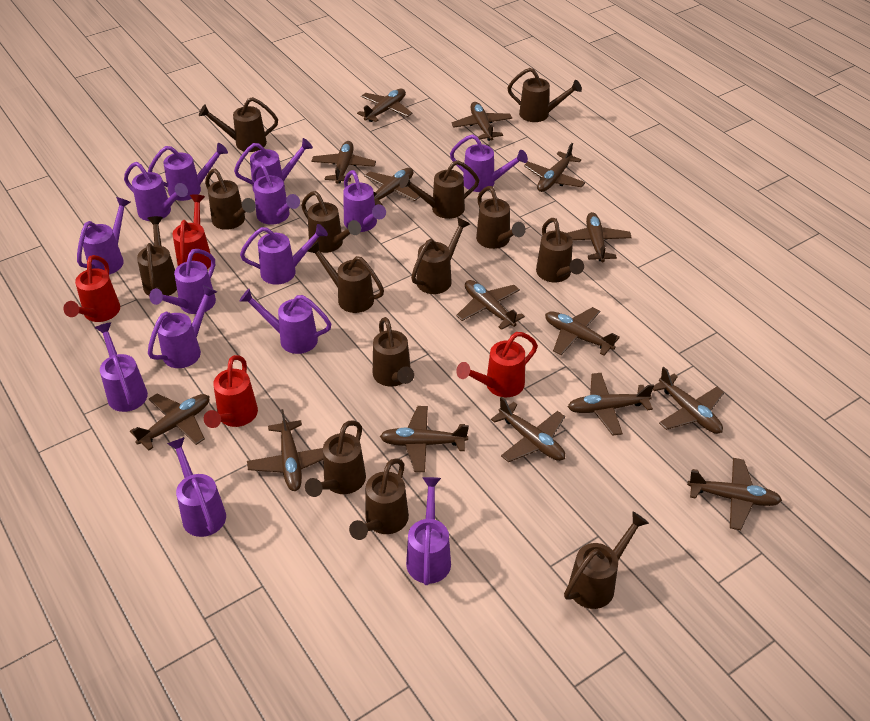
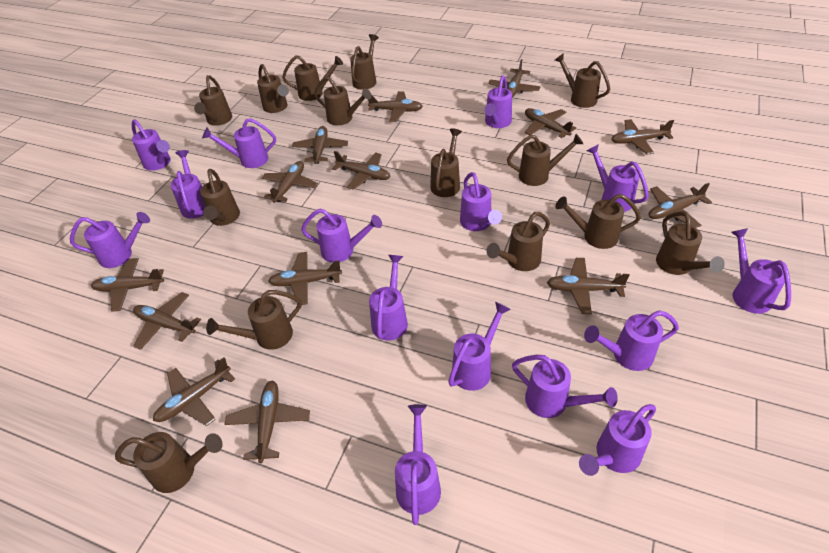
brown plane: [130,394,209,450] [247,409,323,491] [311,141,376,184] [357,89,412,122] [364,168,420,205] [380,406,469,472] [451,102,512,141] [456,280,525,330] [491,397,565,462] [524,143,585,192] [545,307,620,356] [567,212,632,262] [568,373,654,436] [653,367,725,434] [687,458,782,530] = 15 -> [91,258,164,312] [133,292,201,350] [153,357,235,426] [224,381,310,463] [262,161,318,203] [268,252,342,305] [292,126,348,164] [332,151,391,190] [368,91,423,122] [488,59,540,98] [524,108,576,138] [547,258,630,314] [611,119,674,155] [648,183,712,228] = 14
purple watering can: [77,197,130,275] [95,322,148,412] [124,162,188,221] [148,143,228,201] [148,285,217,368] [149,249,216,314] [167,437,226,537] [234,138,313,192] [239,289,331,354] [240,224,328,285] [252,164,300,225] [343,170,386,232] [406,477,451,585] [450,134,528,192] = 14 -> [70,212,150,268] [132,119,171,171] [171,150,205,219] [202,118,276,168] [301,209,382,263] [369,255,408,340] [395,404,441,525] [448,302,511,391] [460,172,502,231] [484,76,512,128] [512,355,618,418] [579,404,656,476] [584,310,679,371] [587,144,649,212] [731,228,791,314] = 15
red watering can: [63,255,120,322] [172,194,211,269] [204,355,258,428] [456,332,538,397] = 4 -> none = 0

